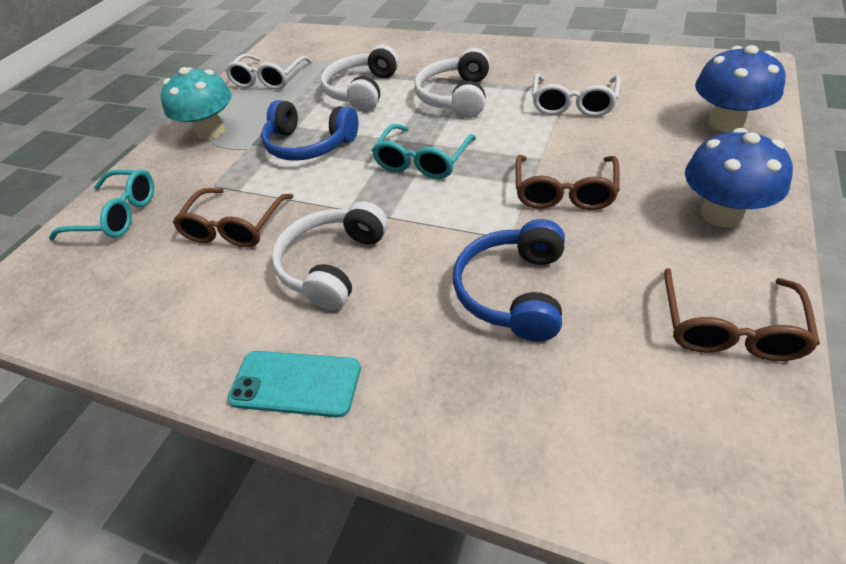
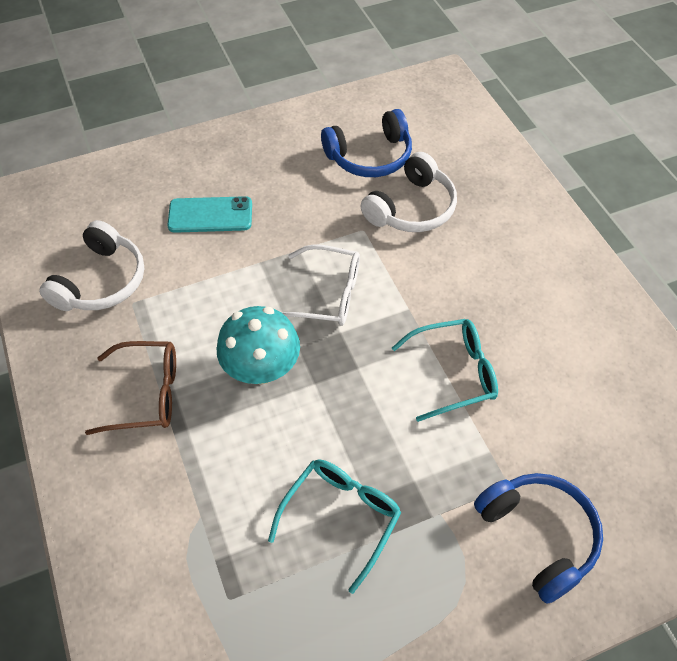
blue mushroom: [685,128,793,227] [695,45,785,132] = 2 -> none = 0
brown glasses: [173,188,294,247] [516,155,620,210] [664,268,820,361] = 3 -> [85,341,176,435] = 1
white glasses: [225,54,312,90] [532,73,621,117] = 2 -> [281,244,360,326] = 1
white headphones: [271,201,388,310] [321,45,399,111] [414,48,490,118] = 3 -> [39,220,144,311] [361,152,457,232] = 2

